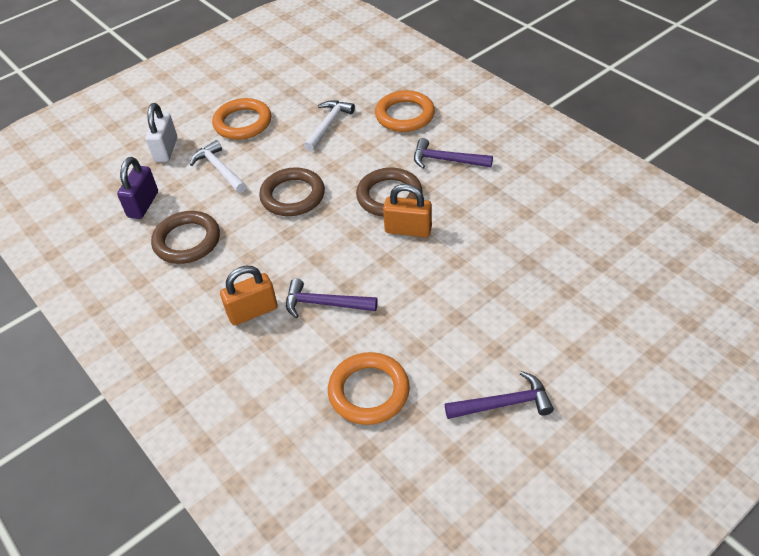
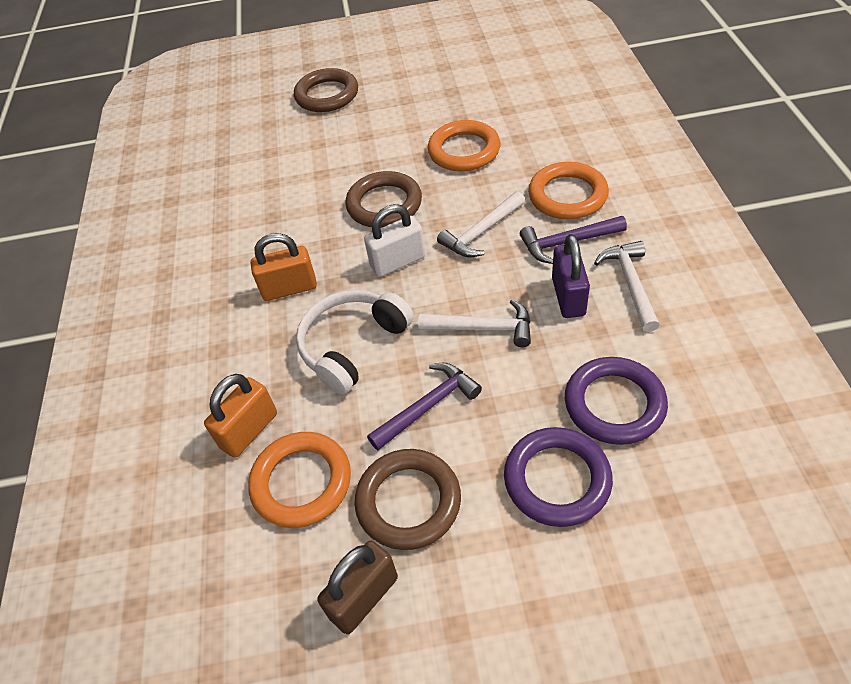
brown padlock: none = 0 -> [317,540,398,634] = 1
purple hammer: [286,278,378,318] [414,138,493,169] [445,371,554,419] = 3 -> [367,363,482,450] [520,216,627,264] = 2
purple ring: none = 0 -> [504,427,613,527] [565,357,668,445] = 2
white hammer: [190,140,246,193] [304,100,355,152] = 2 -> [418,299,531,347] [437,191,525,257] [594,241,660,332] = 3
white headphones: none = 0 -> [296,290,414,395] = 1

